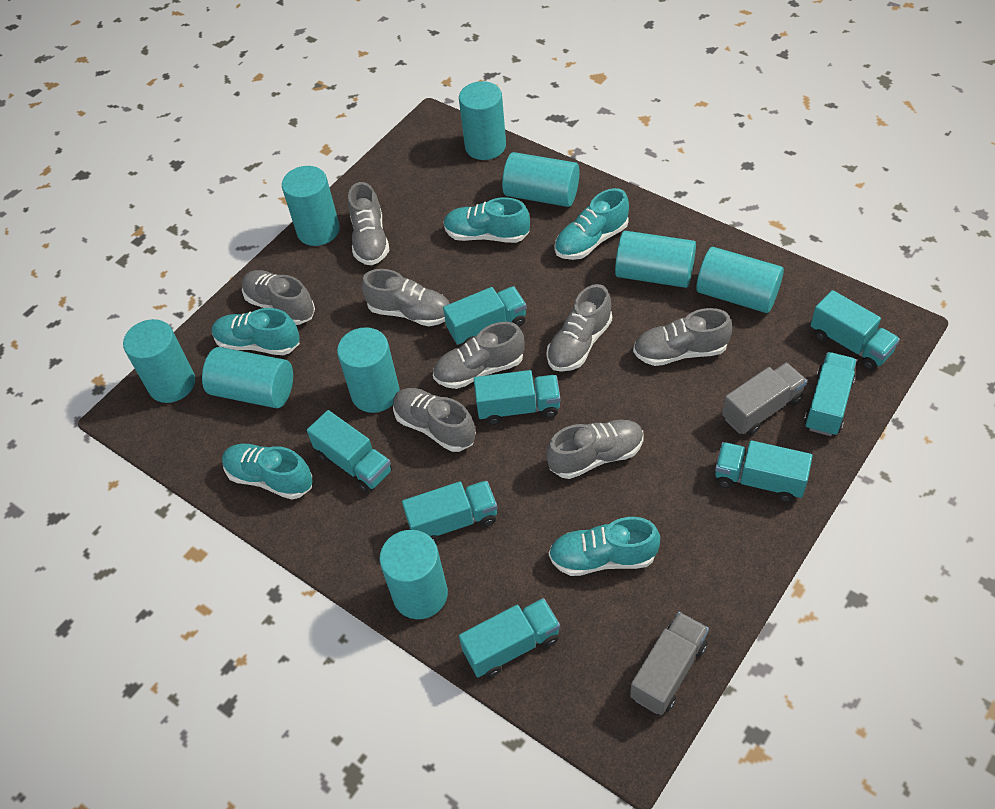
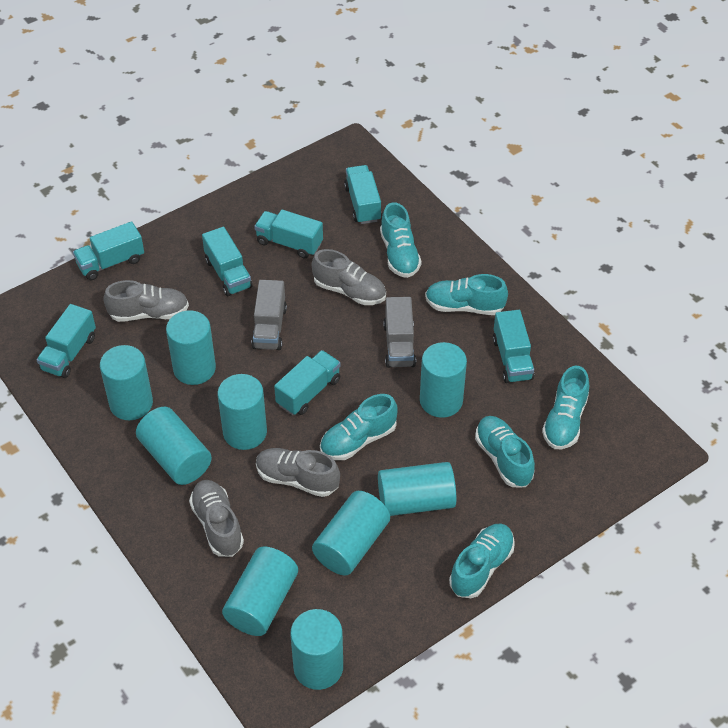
grey shoe: [242,270,315,325] [348,182,389,265] [362,269,450,326] [393,388,476,452] [433,322,525,389] [546,420,644,479] [547,284,612,372] [633,308,732,366] = 8 -> [103,280,189,322] [189,480,244,557] [256,448,340,497] [312,249,386,305] = 4
turquoise shoe: [212,308,300,355] [222,444,313,500] [443,197,530,243] [549,517,660,576] [554,188,629,260] = 5 -> [320,394,398,460] [380,203,421,278] [425,274,508,315] [449,523,515,598] [475,416,535,487] [542,366,589,449] = 6
turquoise truck: [307,410,392,493] [402,481,498,543] [443,286,527,345] [459,598,560,678] [474,370,561,425] [715,440,813,502] [804,352,857,436] [811,290,900,371] = 8 -> [37,304,96,378] [73,221,144,280] [202,227,252,296] [254,210,323,259] [274,350,341,415] [344,165,381,224] [493,310,534,383] = 7

